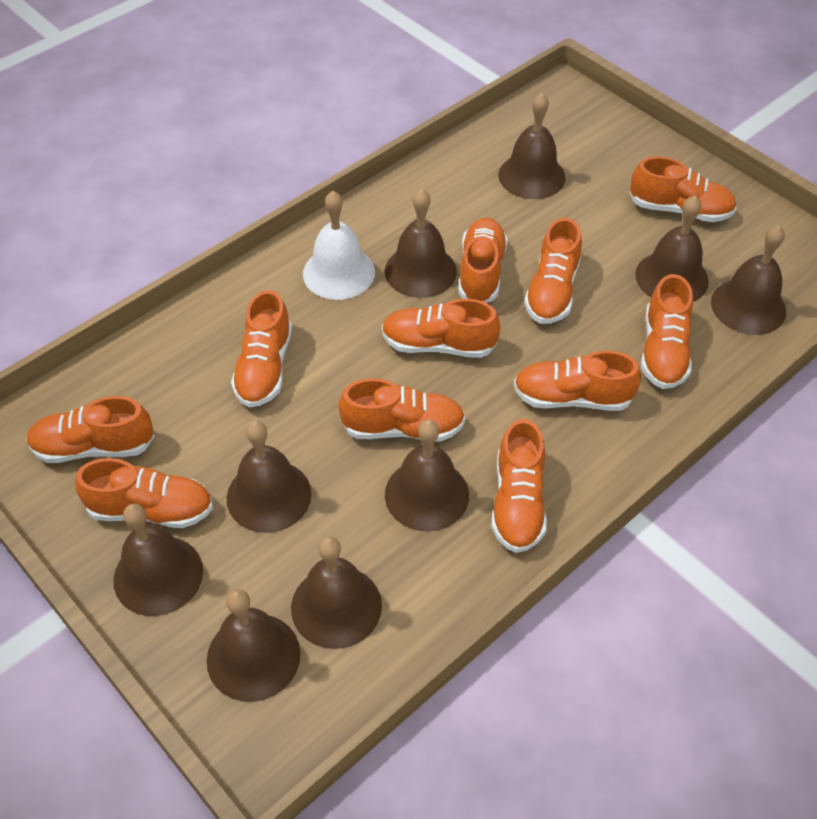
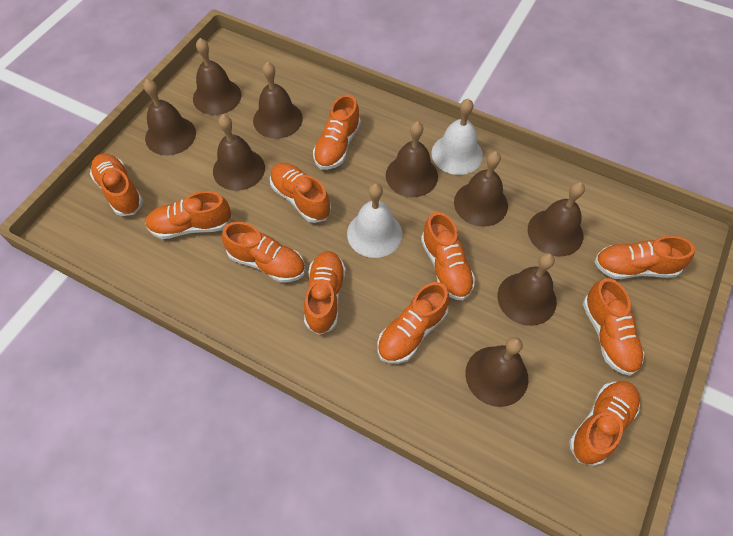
white bell: [303,191,375,300] = 1 -> [347,183,402,258] [431,98,483,175] = 2

